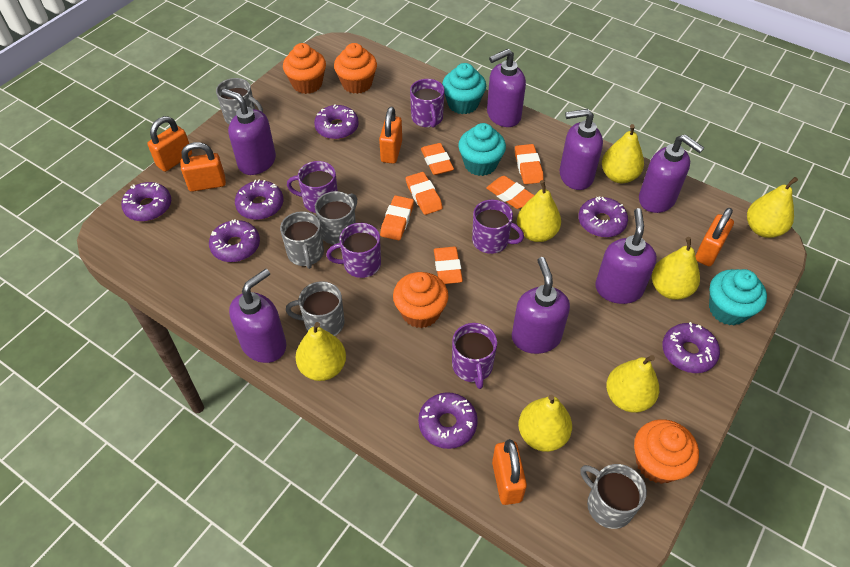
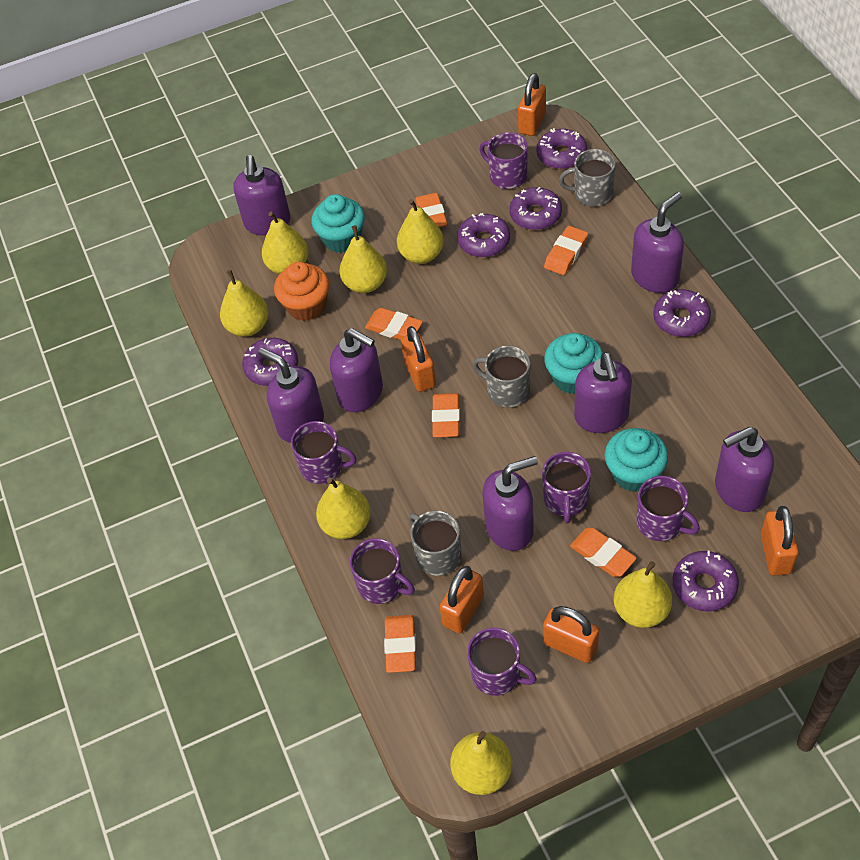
grey mug: [216,78,263,125] [280,211,324,269] [286,281,344,336] [315,191,357,245] [581,464,647,529] = 5 -> [408,510,462,576] [473,345,530,407] [559,149,616,206] = 3
orange cupcake: [283,43,326,94] [334,43,377,94] [393,272,448,328] [634,419,699,484] = 4 -> [274,262,329,321] = 1
purple donut: [121,182,171,221] [209,219,260,262] [235,179,283,220] [314,104,359,139] [418,392,478,449] [578,196,628,237] [662,322,720,373] = 7 -> [242,338,298,386] [457,213,510,257] [510,187,562,230] [536,128,587,169] [653,289,711,337] [673,551,739,612] = 6
purple mug: [287,161,338,213] [326,223,381,278] [410,79,445,128] [452,323,497,389] [472,200,524,254] = 5 -> [291,421,357,484] [350,538,415,604] [467,628,537,696] [479,132,528,189] [542,452,591,524] [636,476,700,541] = 6

